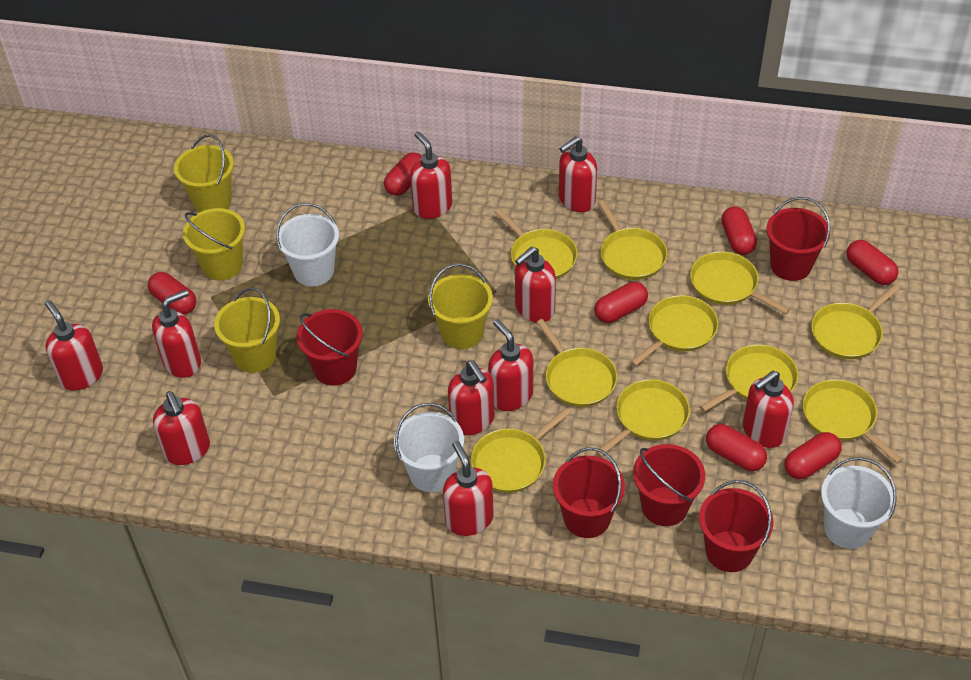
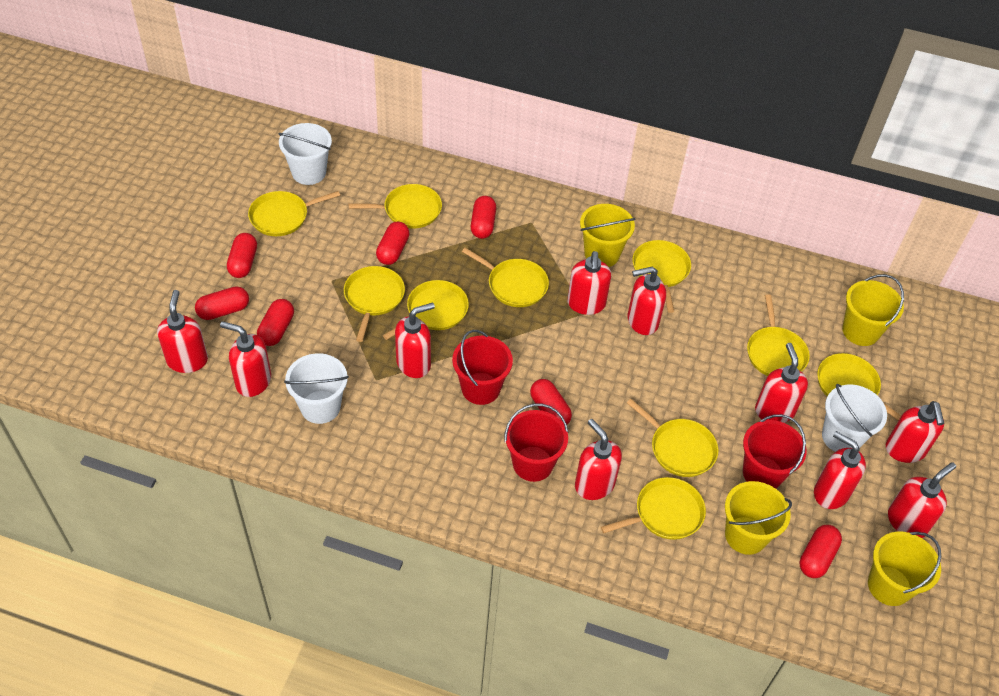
red bucket: [297,309,363,386] [553,448,625,538] [633,444,705,526] [699,480,774,572] [766,197,830,281] = 5 -> [452,330,513,405] [504,403,569,482] [743,414,807,489] = 3

